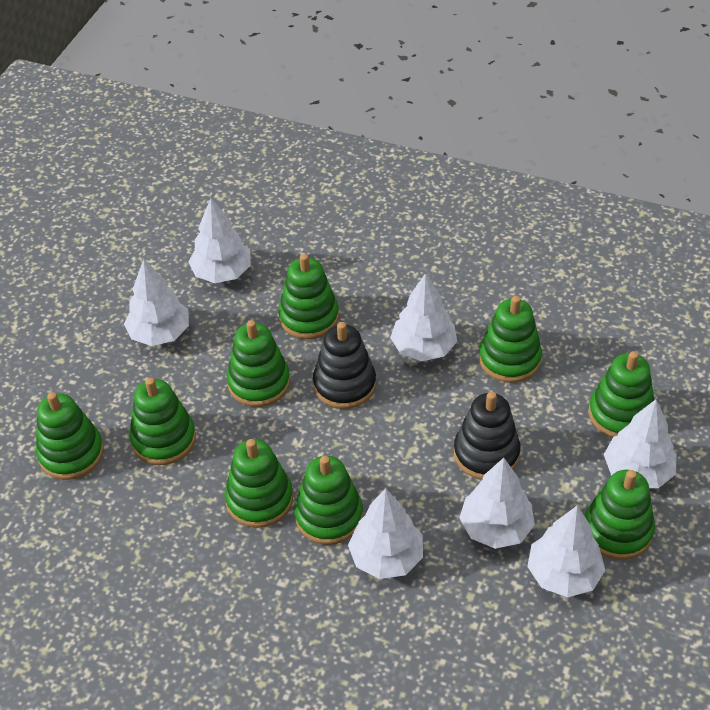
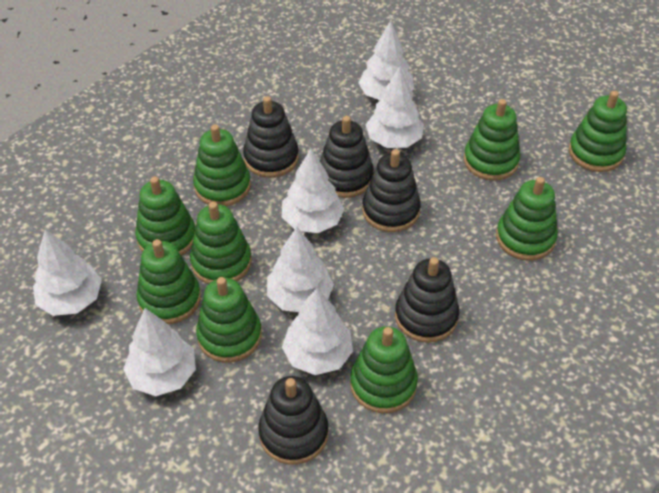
black stacking toy: [313,322,376,409] [454,392,520,480] = 2 -> [243,96,299,178] [258,376,328,465] [320,116,374,198] [362,149,421,232] [395,257,459,343] = 5

